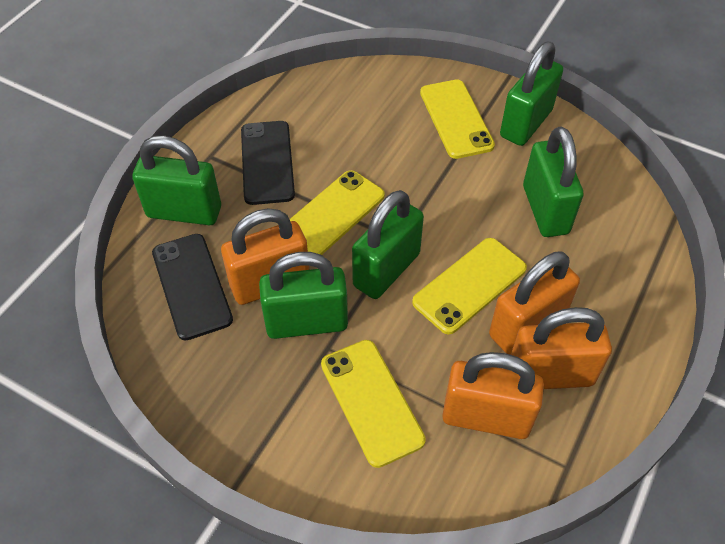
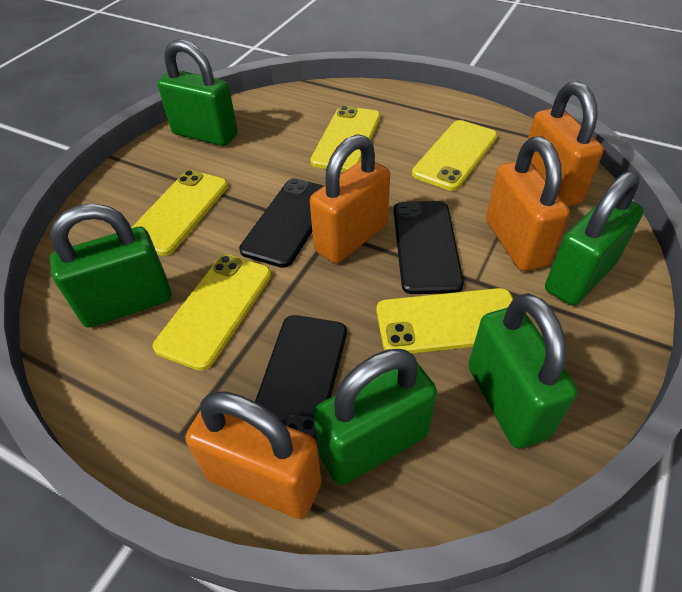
black phone: [152,234,233,341] [241,121,295,205] = 2 -> [239,178,324,268] [255,315,347,448] [394,201,464,294] = 3
yellow phone: [289,170,385,255] [321,340,426,468] [412,238,527,335] [420,79,495,159] = 4 -> [131,170,228,256] [153,255,271,371] [310,106,381,172] [376,288,513,353] [412,120,498,191] = 5

